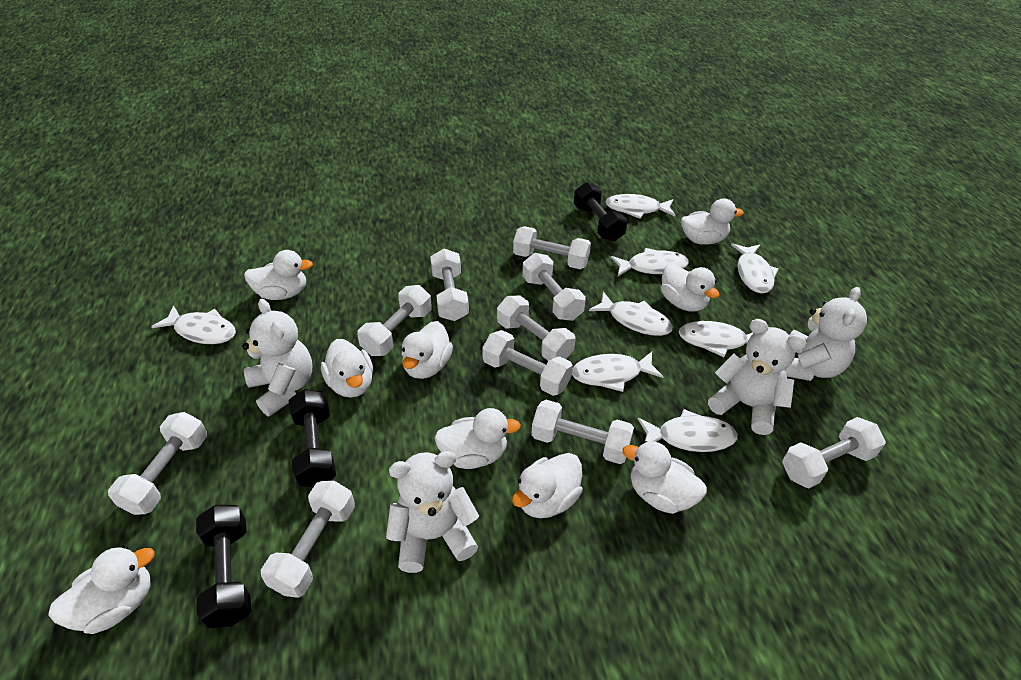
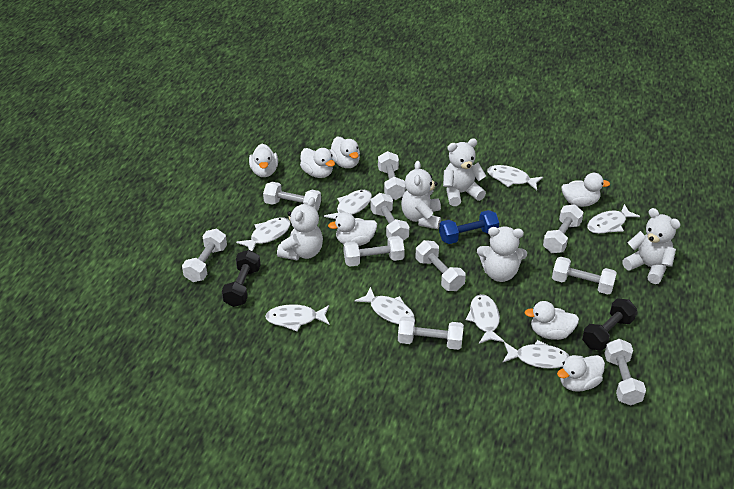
black dumbbell: [196,505,251,628] [289,389,336,487] [574,182,627,241] = 3 -> [222,250,261,307] [582,298,637,351] = 2
blue dumbbell: none = 0 -> [439,210,499,244] = 1
white duck: [48,546,155,634] [244,250,313,300] [321,339,373,398] [402,321,453,379] [434,408,521,469] [512,453,583,518] [622,441,707,514] [661,264,720,312] [681,198,744,245] = 9 -> [249,144,278,177] [300,148,335,178] [328,212,377,246] [330,137,360,168] [524,301,579,340] [557,355,605,392] [561,173,610,207] = 7
white teddy bear: [242,299,312,417] [386,451,479,573] [708,319,807,435] [785,287,867,381] = 4 -> [277,197,323,260] [401,161,441,229] [443,138,486,206] [477,226,527,282] [622,208,681,284] = 5

